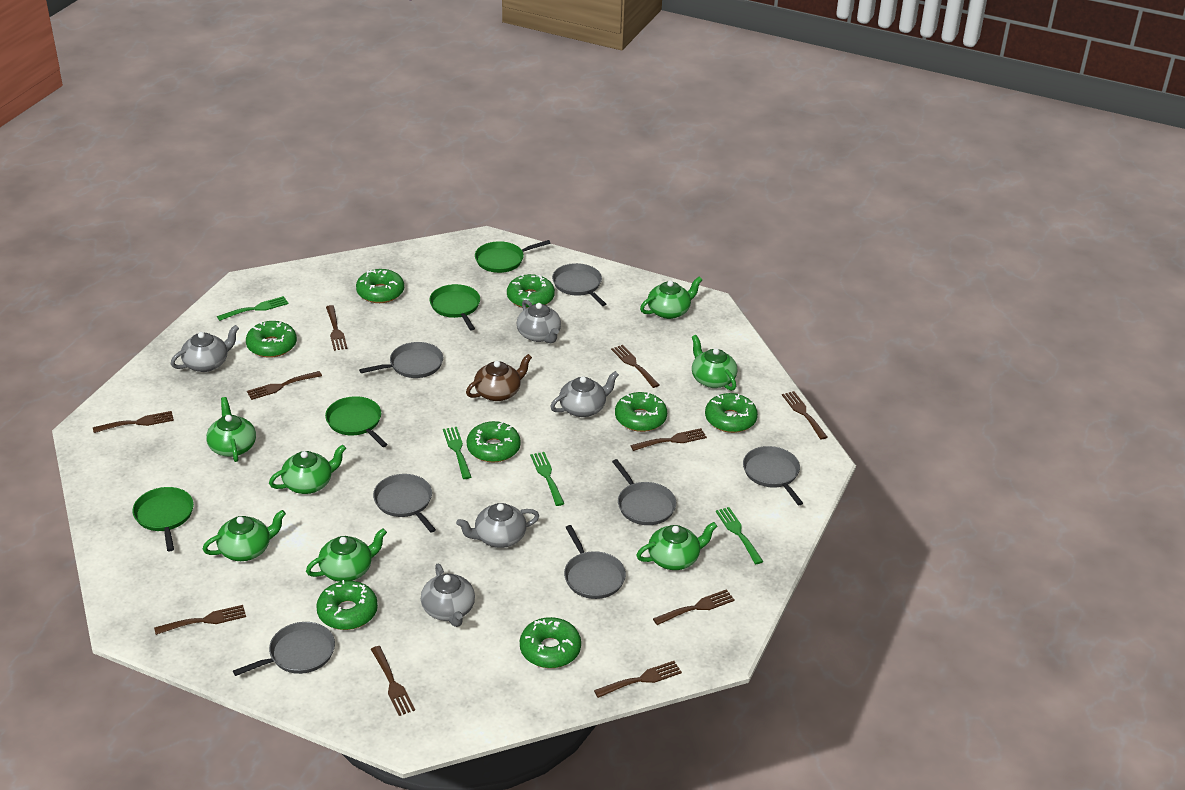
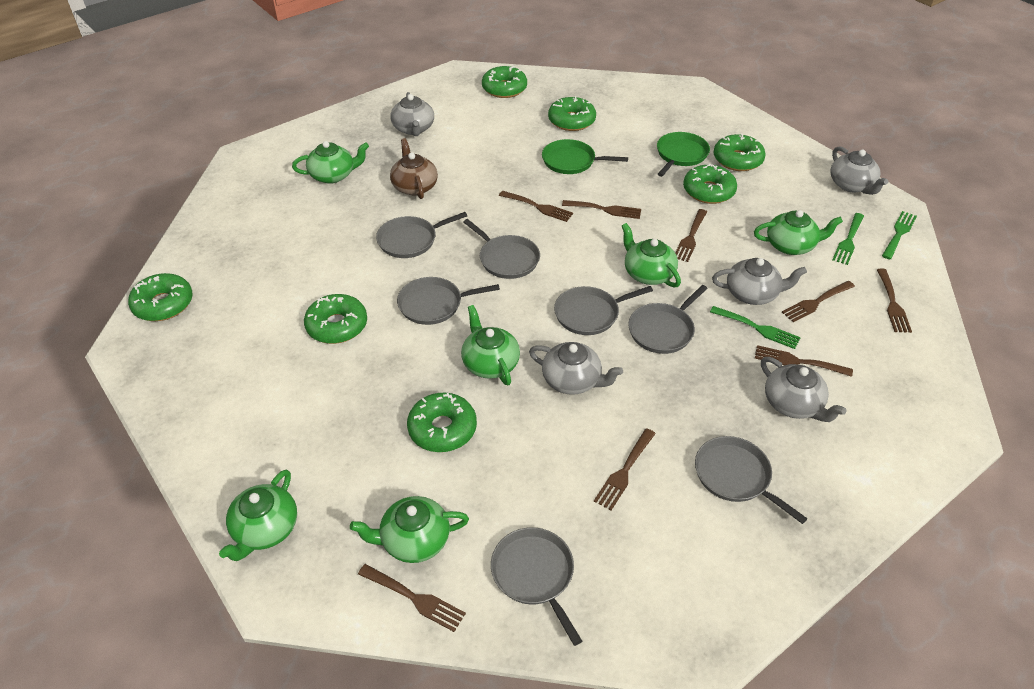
brown fork: [93,411,174,433] [154,605,246,635] [247,371,322,400] [326,305,347,351] [371,646,415,716] [594,661,682,698] [611,345,659,388] [630,428,707,451] [653,589,735,625] [782,391,827,440] = 10 -> [358,564,466,632] [499,191,573,222] [562,200,641,219] [594,428,656,510] [675,209,707,262] [755,345,853,377] [782,281,855,322] [877,268,912,333] = 8
green donut: [246,321,297,358] [316,580,378,630] [356,269,404,303] [467,421,521,462] [507,274,555,308] [520,617,581,668] [615,392,667,432] [705,393,758,433] = 8 -> [128,273,193,321] [304,294,367,344] [407,393,477,452] [482,66,527,98] [548,96,596,131] [683,164,737,204] [714,134,766,171] = 7
green fork: [217,296,289,321] [443,427,471,479] [530,452,564,506] [716,507,763,564] = 4 -> [710,306,801,349] [832,213,864,265] [882,211,917,259] = 3
green pan: [133,487,194,551] [325,396,388,447] [429,284,480,331] [475,240,551,273] = 4 -> [542,139,628,174] [657,132,710,177] = 2
green teapot: [203,510,286,561] [206,397,256,462] [269,444,346,494] [306,528,387,582] [636,522,717,570] [640,277,702,319] [692,335,738,391] = 7 -> [219,470,297,561] [292,141,369,184] [350,496,469,563] [461,305,520,385] [622,223,681,288] [754,210,843,255] = 6

